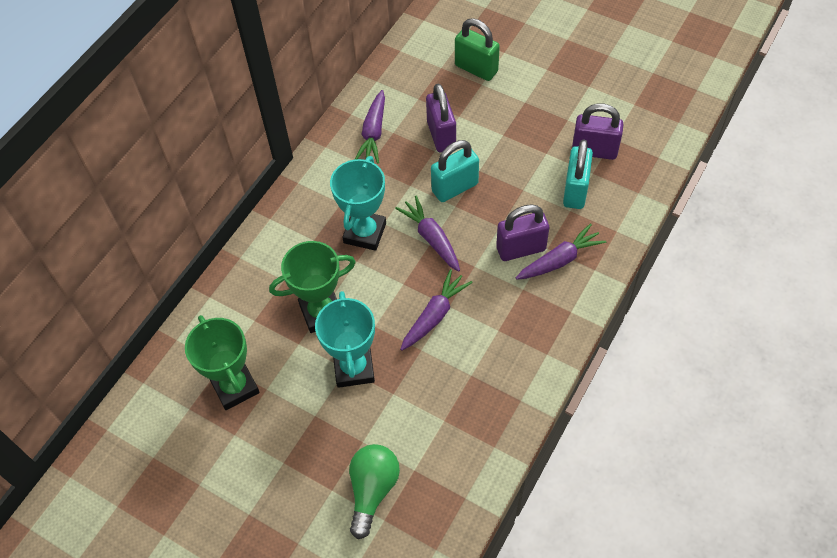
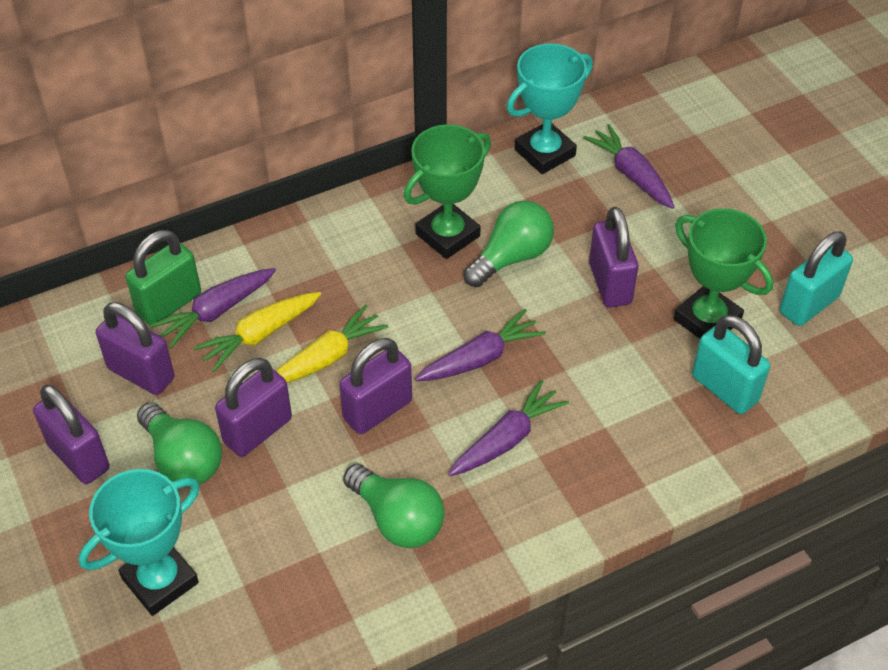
green light bulb: [349,444,400,539] = 1 -> [137,402,222,487] [343,464,445,548] [463,201,554,287] = 3
purple padlock: [426,84,456,152] [496,204,549,261] [572,103,624,160] = 3 -> [33,385,110,484] [96,302,175,395] [215,358,292,457] [339,338,412,434] [589,207,638,308] = 5
yellow carrot: none = 0 -> [193,292,321,372] [275,304,388,383] = 2

